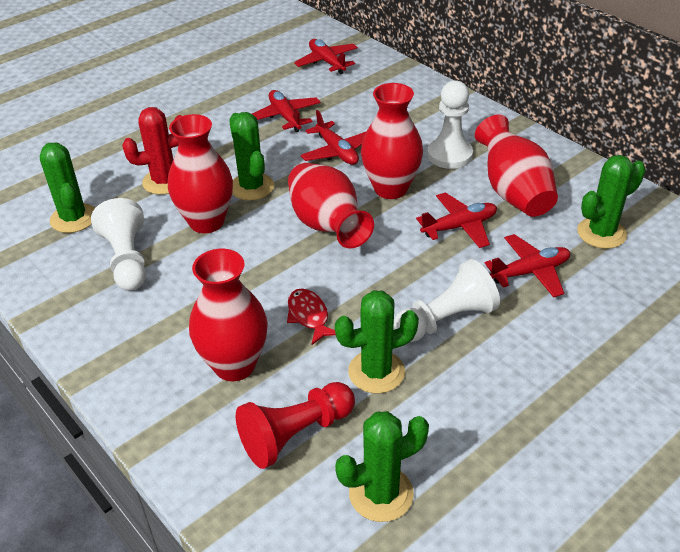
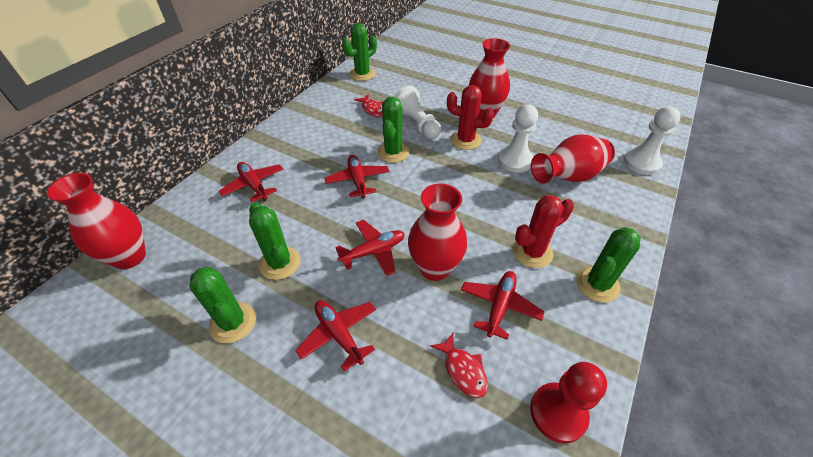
red cactus: [122,107,182,195] = 1 -> [447,85,494,150] [513,195,574,268] = 2
red fish: [287,288,336,345] = 1 -> [354,94,383,117] [430,333,488,398] = 2
red vase: [168,114,233,233] [189,249,268,381] [288,163,374,248] [361,83,423,199] [475,115,558,217] = 5 -> [47,173,146,269] [408,184,467,281] [469,38,510,118] [531,134,615,183] = 4

